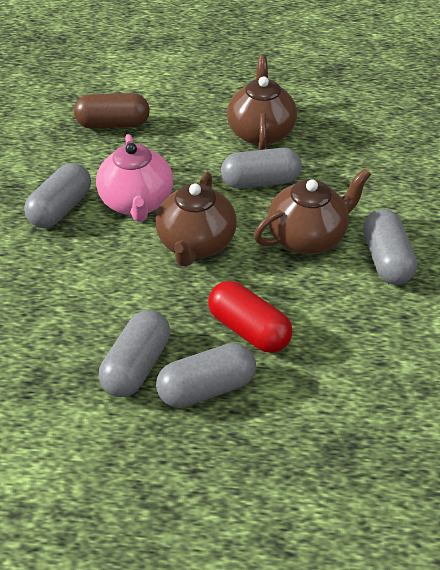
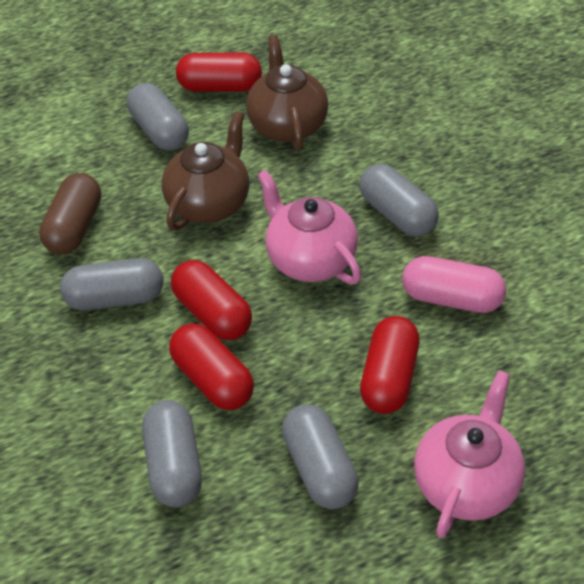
brown teapot: [155,172,237,267] [227,55,297,150] [254,169,371,254] = 3 -> [162,111,249,231] [246,35,328,151] = 2
pink capsule: none = 0 -> [402,256,506,313] = 1
pink teapot: [96,134,173,222] = 1 -> [257,170,361,284] [414,370,525,538] = 2
red capsule: [208,281,293,353] = 1 -> [169,323,254,410] [171,260,252,340] [176,53,262,92] [360,316,419,414] = 4

